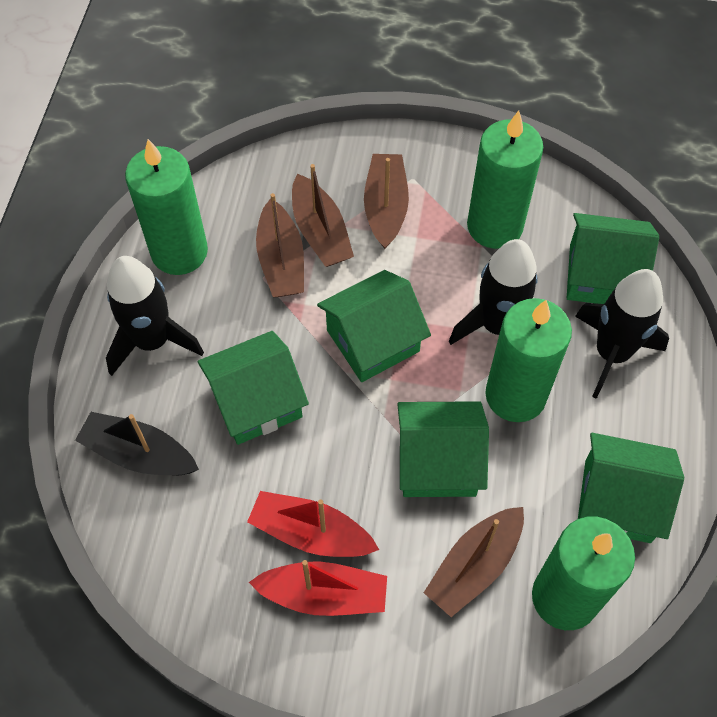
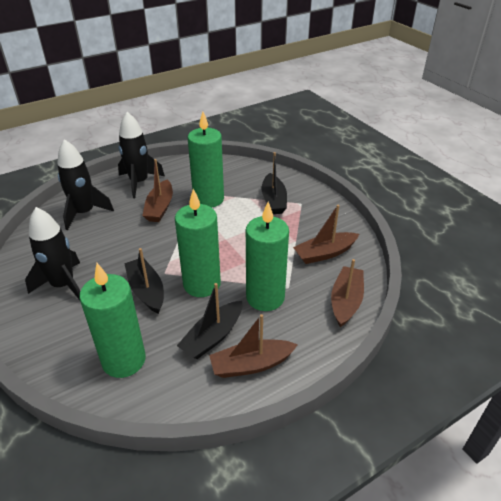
black boat: [75,412,199,476] = 1 -> [124,248,164,314] [177,283,242,359] [262,152,287,214] = 3
green house: [198,331,309,445] [317,270,431,382] [397,401,489,497] [567,213,659,304] [578,433,684,543] = 5 -> none = 0
red boat: [247,491,379,557] [249,560,387,616] = 2 -> none = 0

